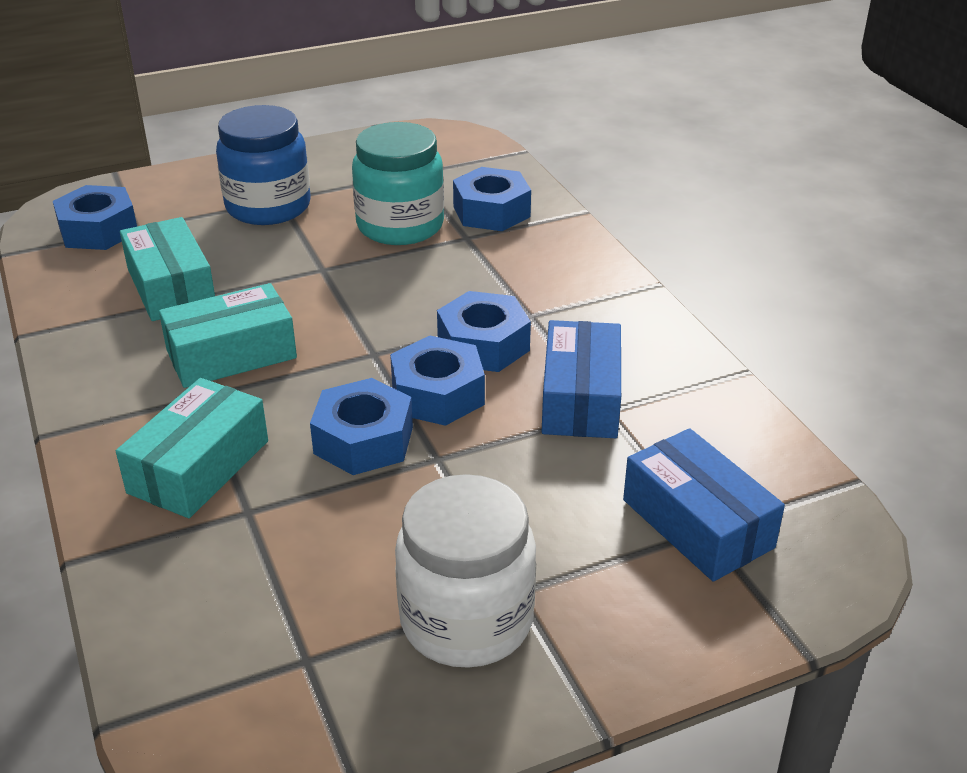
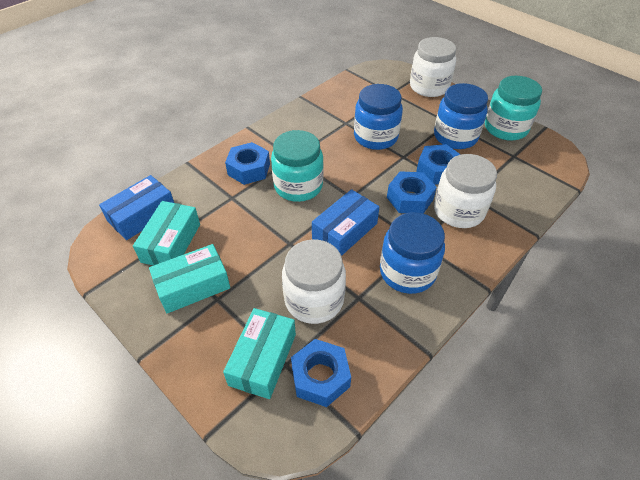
blue jar: [216,105,310,225] = 1 -> [354,84,403,150] [380,212,445,294] [434,83,488,149] = 3
blue nut: [53,185,137,250] [310,378,413,475] [390,336,485,426] [437,291,531,372] [453,167,531,231] = 5 -> [225,142,270,185] [291,339,351,407] [387,171,437,214] [416,144,461,185] = 4
turquoise jar: [352,122,444,245] = 1 -> [271,130,324,202] [485,76,542,140] = 2
white jar: [395,474,536,668] = 1 -> [282,239,346,324] [410,37,456,97] [434,154,497,228] = 3

